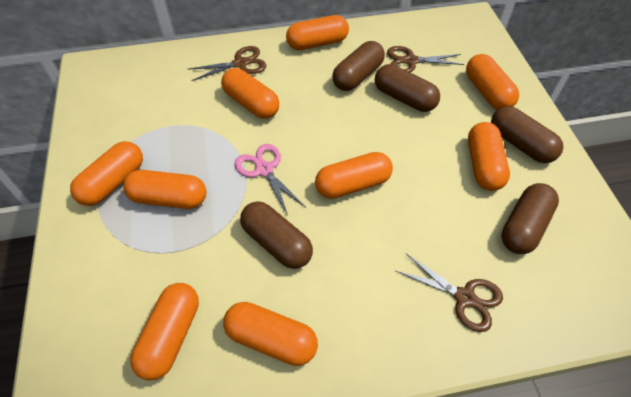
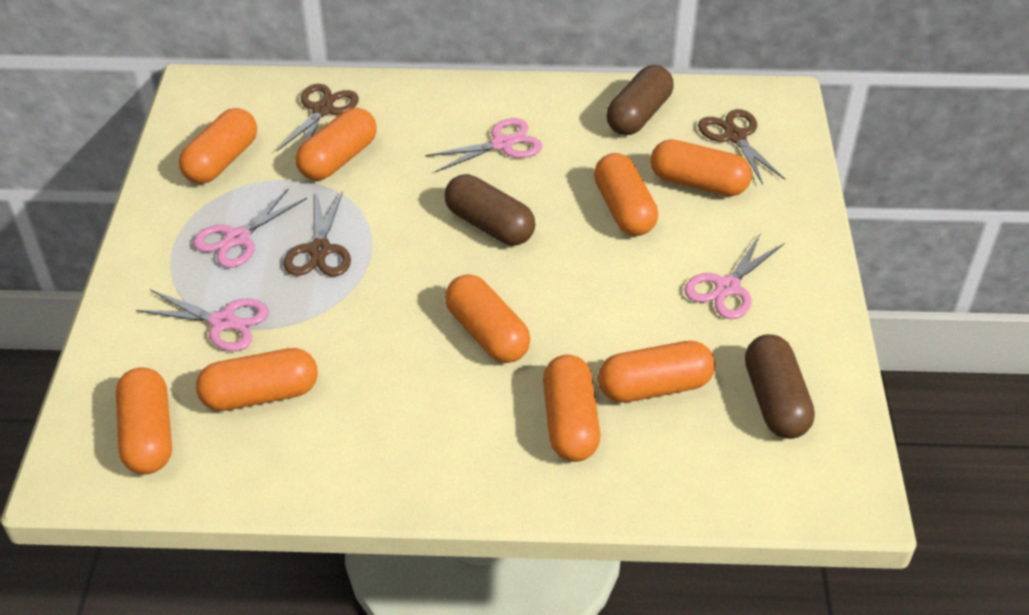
brown capsule: [240,201,313,269] [332,41,385,91] [375,64,440,112] [491,106,564,163] [501,183,559,254] = 5 -> [445,174,535,245] [606,65,674,135] [745,334,815,439] = 3
pink scissors: [234,144,306,215] = 1 -> [136,290,269,351] [193,188,307,268] [425,118,542,172] [684,233,784,319] = 4

